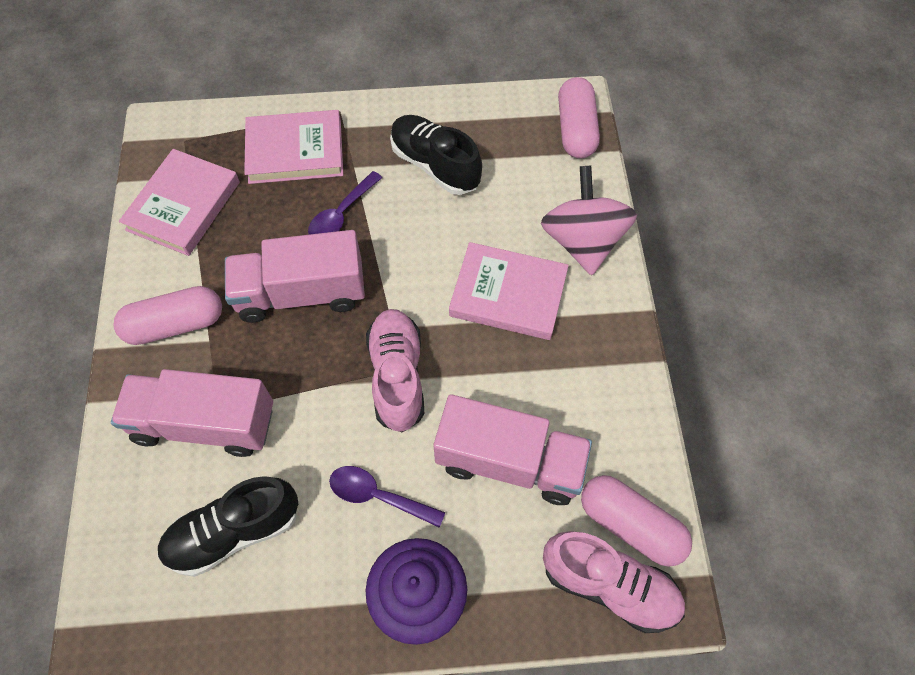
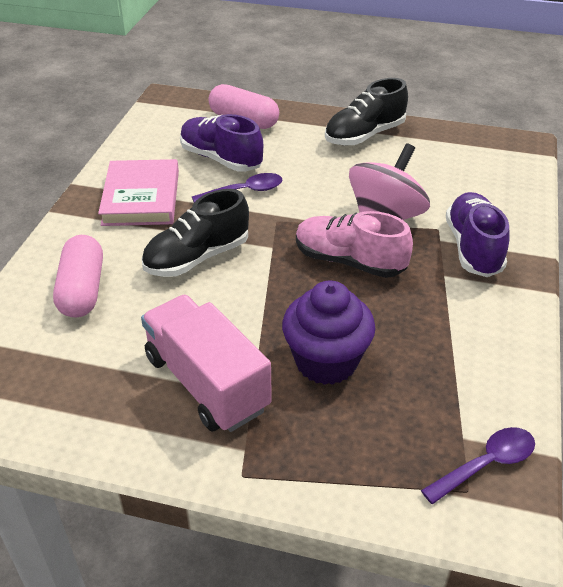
pink book: [119,149,240,256] [244,110,343,184] [449,242,569,340] = 3 -> [98,159,179,226] = 1
pink capsule: [114,286,222,345] [558,77,600,159] [581,475,692,567] = 3 -> [53,235,103,318] [208,84,279,129] = 2
pink shoe: [366,309,424,433] [543,531,685,633] = 2 -> [296,211,413,278] = 1
pink truck: [111,369,273,457] [225,230,365,323] [434,394,592,505] = 3 -> [141,295,272,432] = 1
purple shoe: none = 0 -> [180,114,263,172] [446,192,510,277] = 2

